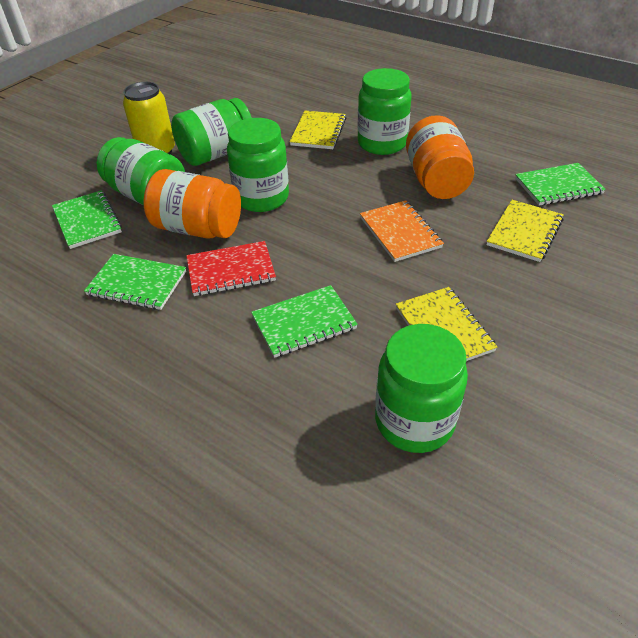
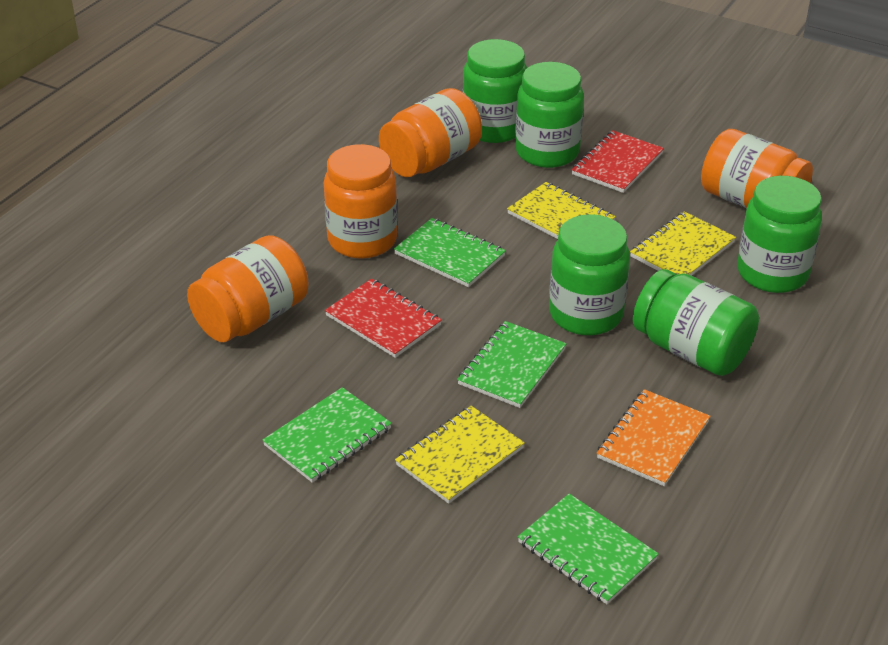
orange jar: [144,169,241,238] [406,115,474,199] = 2 -> [187,235,309,342] [324,144,398,259] [379,88,482,177] [701,129,813,208] = 4
red notebook: [186,241,276,296] = 1 -> [325,279,442,358] [571,130,664,193] = 2
yellow can: [123,82,175,154] = 1 -> none = 0

